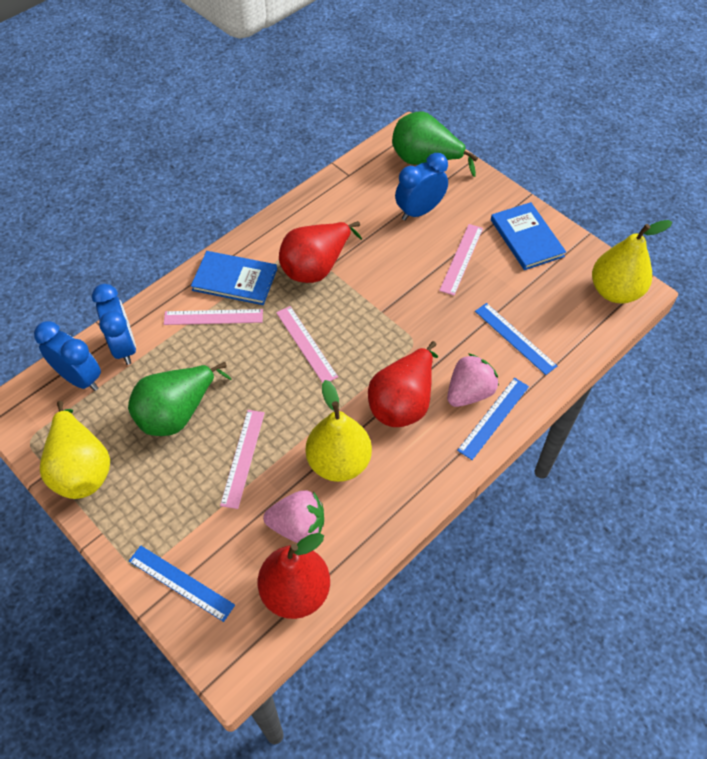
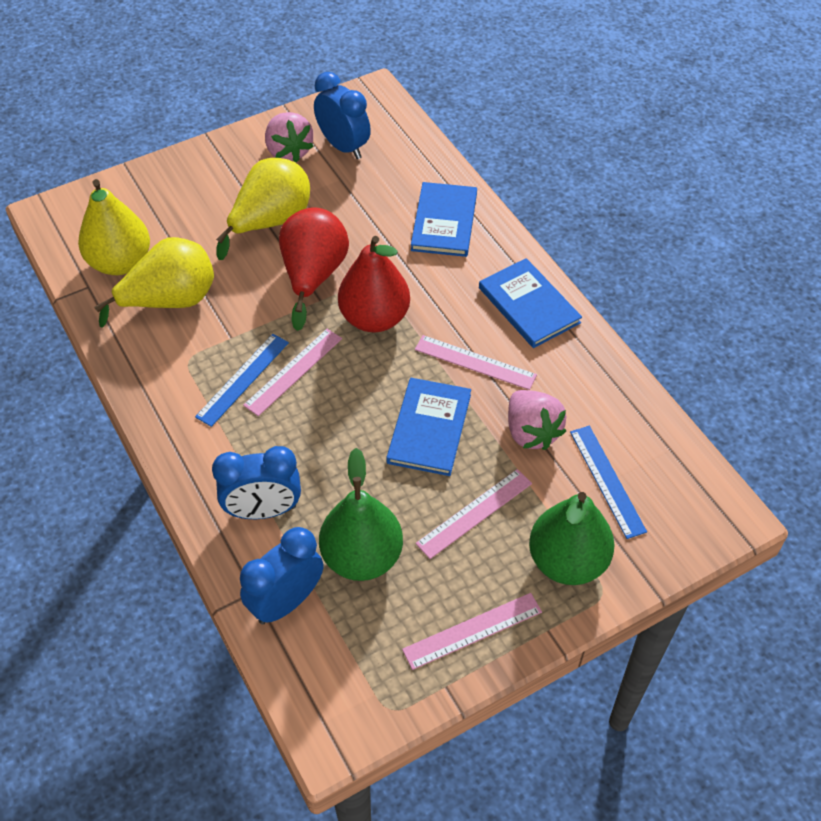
blue book: [191,251,277,305] [491,202,566,270] = 2 -> [386,378,471,476] [411,182,477,257] [479,258,582,348] = 3
blue ruler: [129,546,235,622] [457,378,529,460] [475,303,557,375] = 3 -> [195,334,289,427] [570,426,647,539] = 2
red pear: [258,533,330,619] [279,221,362,283] [368,341,438,427] = 3 -> [279,207,349,331] [338,236,410,332] = 2

